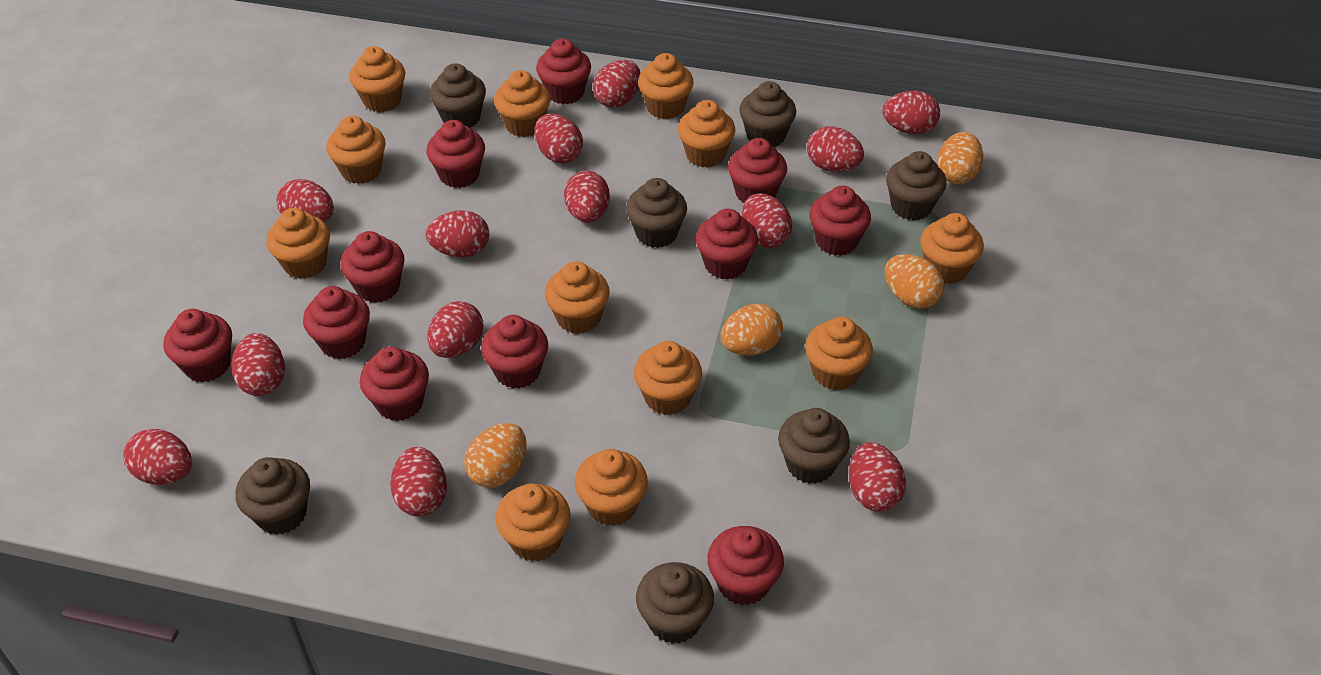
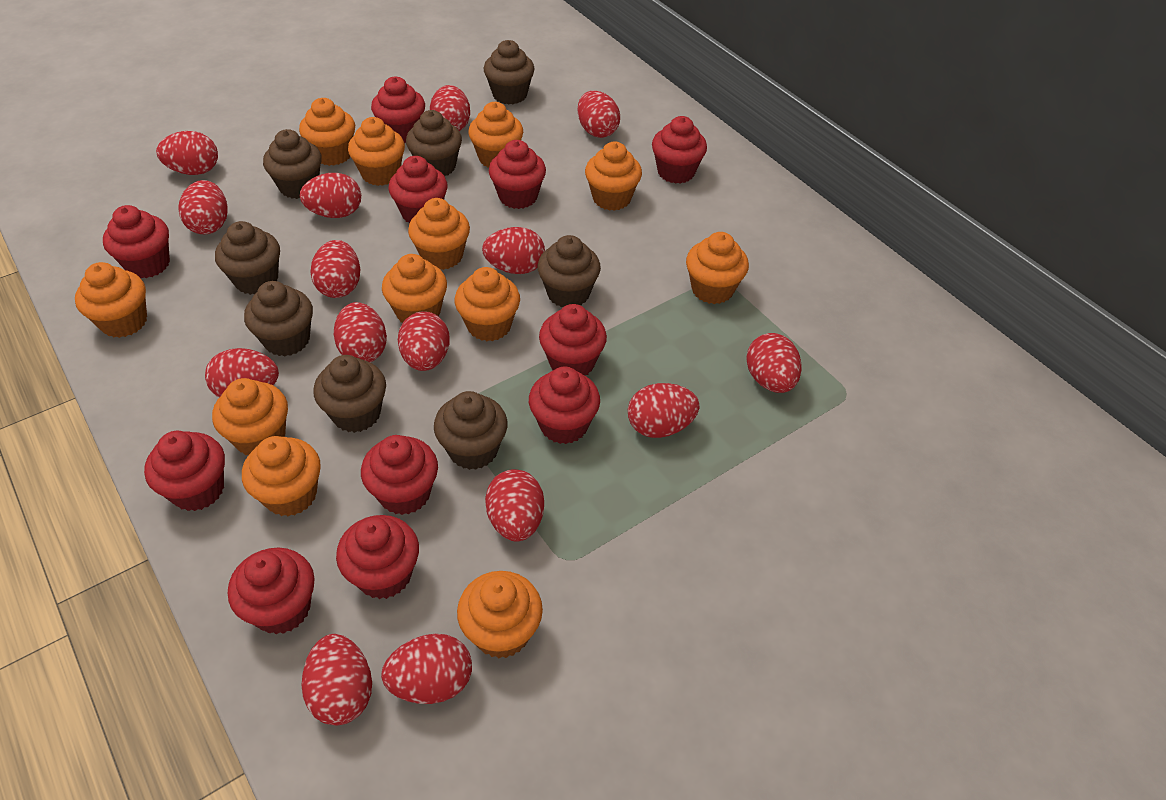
brown cupcake: [235,457,310,535] [430,63,486,128] [626,178,687,248] [636,562,714,644] [739,81,796,147] [778,408,850,484] [886,151,946,221] = 7 -> [215,221,280,295] [244,281,313,356] [263,129,322,199] [313,355,386,433] [406,110,462,176] [434,391,507,470] [484,40,534,105] [537,235,601,307] = 8
orange egg: [464,423,527,488] [721,304,783,356] [885,254,945,309] [937,132,983,184] = 4 -> none = 0
red egg: [123,429,192,485] [231,333,285,396] [277,179,334,222] [390,447,447,516] [426,210,489,257] [427,301,483,358] [534,114,583,164] [564,171,610,223] [593,60,640,108] [742,193,792,248] [807,126,864,172] [849,442,906,512] [882,91,940,134] = 13 -> [156,131,218,175] [179,180,228,234] [205,348,279,398] [300,173,361,218] [302,634,372,725] [310,240,360,298] [334,302,387,362] [381,634,472,704] [398,311,450,371] [430,85,470,131] [482,227,545,274] [485,469,544,541] [577,90,620,138] [628,383,699,438] [746,333,802,393] = 15

